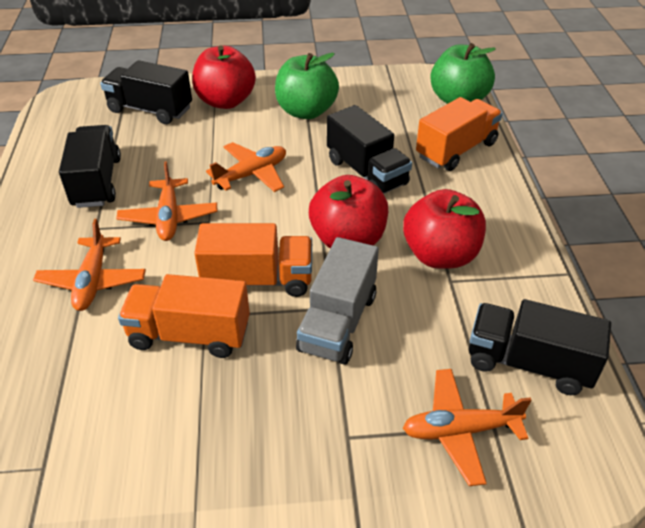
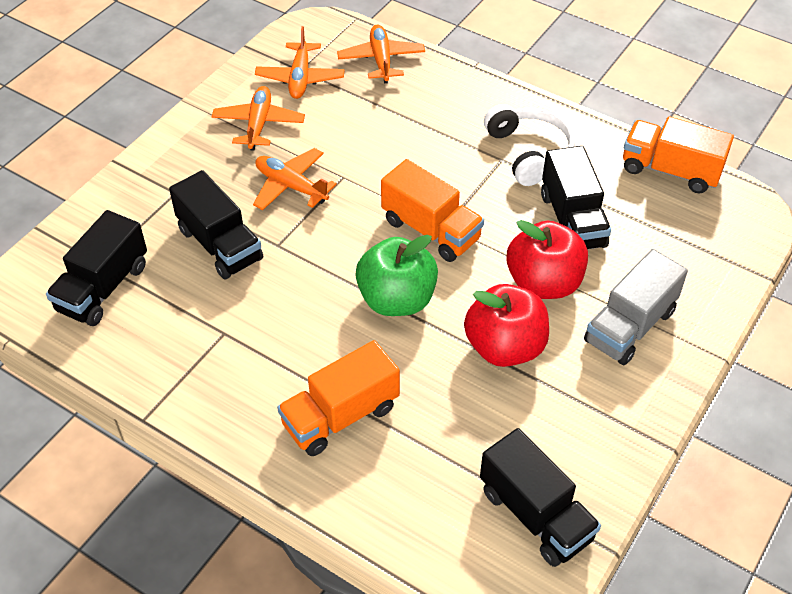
green apple: [275,53,339,119] [430,43,496,104] = 2 -> [355,235,438,316] = 1
red apple: [192,45,256,109] [309,175,388,248] [403,189,486,269] = 3 -> [464,284,549,367] [506,220,588,299] = 2
white headphones: none = 0 -> [484,104,575,186] = 1

